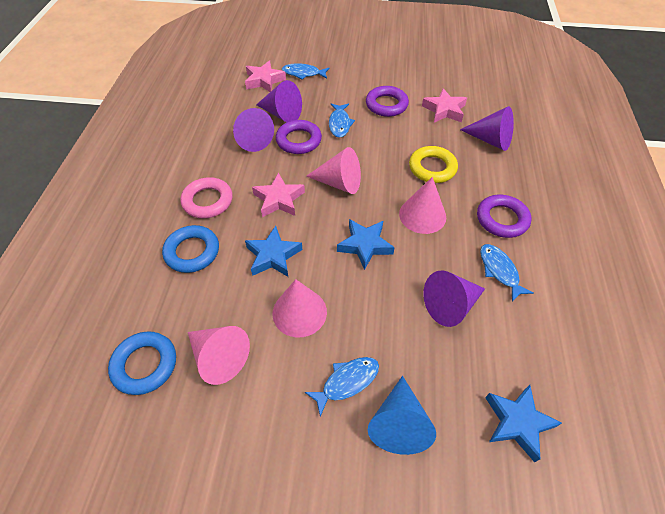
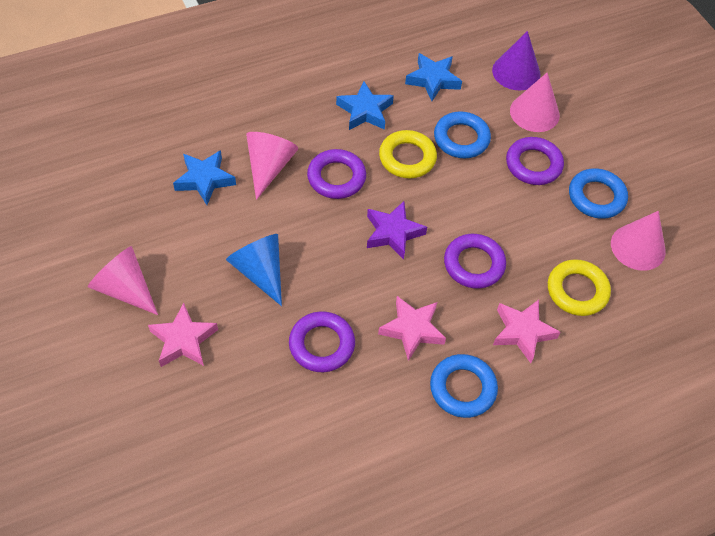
blue fish: [282,63,330,80] [305,357,379,417] [329,103,355,138] [480,244,534,302] = 4 -> none = 0
blue ring: [108,331,176,395] [162,225,219,273] = 2 -> [430,354,498,418] [434,111,491,158] [569,168,628,219] = 3
pink ring: [180,177,233,219] = 1 -> none = 0
purple cone: [233,108,274,152] [256,80,302,122] [423,270,485,327] [460,106,514,151] = 4 -> [492,31,541,90] = 1
purple ring: [276,120,322,154] [366,86,409,117] [477,195,531,238] = 3 -> [289,311,355,372] [307,149,366,199] [444,234,506,289] [506,137,564,185] = 4
purple star: none = 0 -> [367,201,427,260] = 1
yellow ring: [409,146,458,183] = 1 -> [379,130,437,178] [548,259,611,316] = 2

